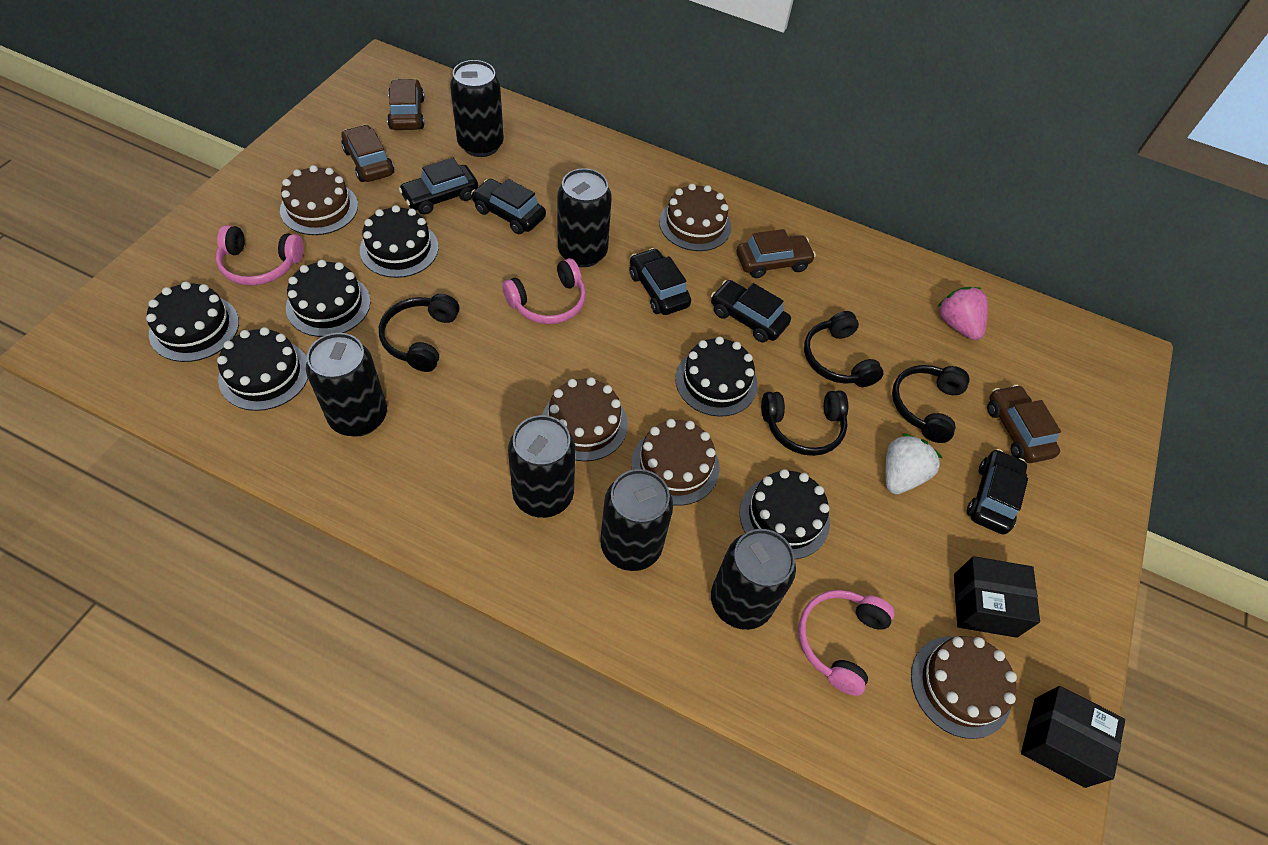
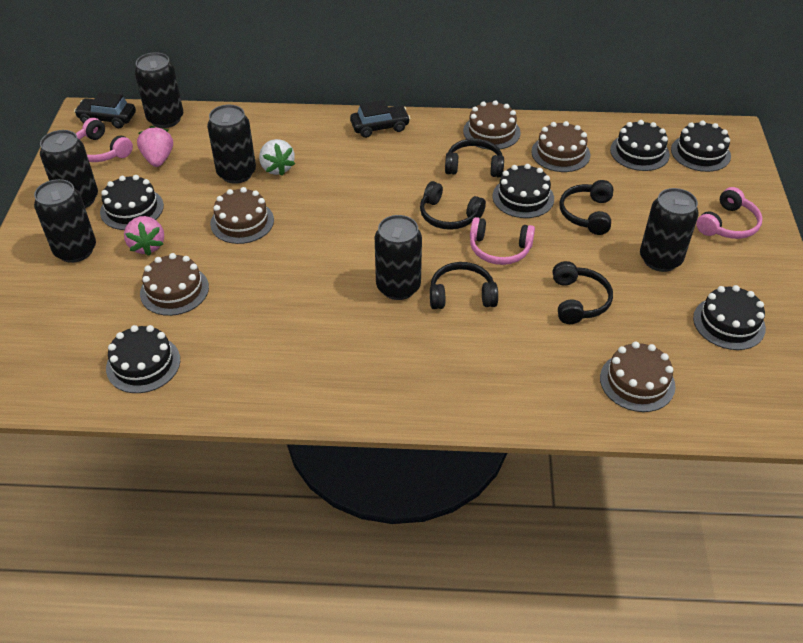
black box: [954,556,1040,638] [1021,686,1125,788] = 2 -> none = 0
black car: [399,158,478,215] [471,179,546,234] [629,248,691,315] [711,280,791,343] [967,449,1028,535] = 5 -> [74,92,136,128] [350,100,410,138] = 2
black headphones: [379,294,459,372] [761,391,848,456] [804,311,883,387] [892,365,970,443] = 4 -> [420,181,486,230] [430,262,498,309] [445,138,504,178] [553,261,613,324] [559,180,613,235] = 5
brown car: [341,125,394,182] [387,79,424,130] [737,229,816,278] [987,385,1061,463] = 4 -> none = 0
pink strawberry: [937,287,988,340] = 1 -> [124,216,164,256] [137,126,173,167] = 2

